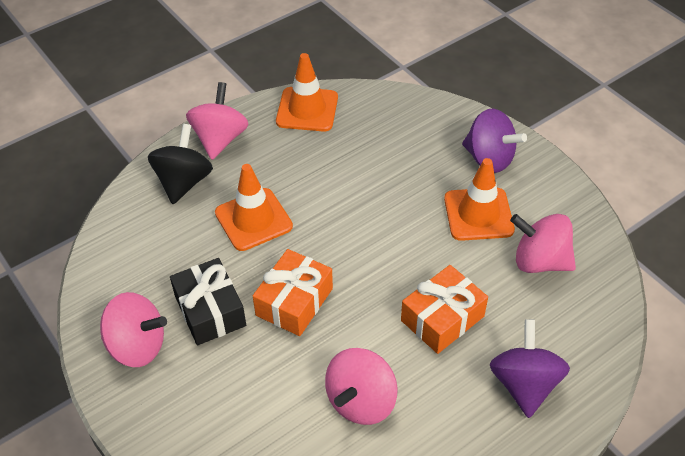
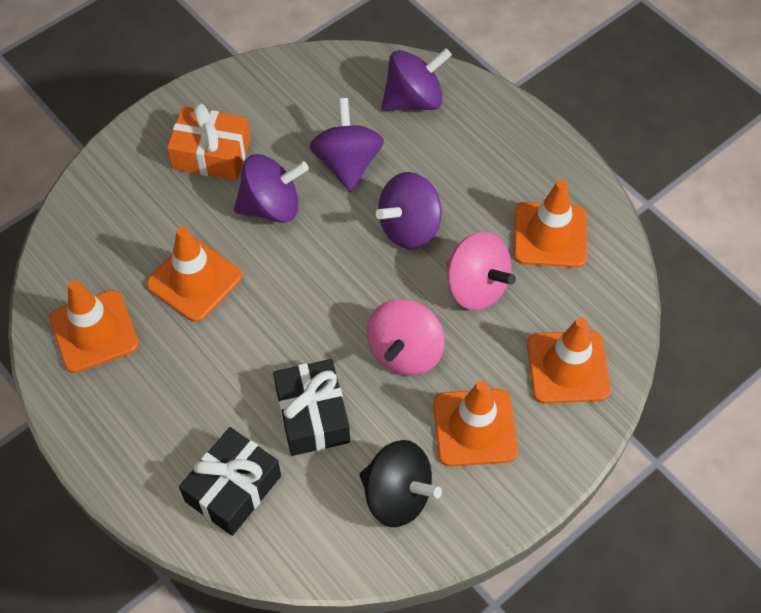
black gift: [170,258,246,345] = 1 -> [179,427,281,536] [273,359,350,456] = 2
orange gift: [253,249,333,336] [401,265,488,354] = 2 -> [167,103,251,180] = 1
orange traffic cone: [215,164,293,251] [276,53,338,132] [444,158,515,241] = 3 -> [49,280,139,373] [146,227,242,322] [433,381,518,466] [514,180,587,268] [527,317,611,404] = 5
pink spinning top: [100,292,167,367] [186,82,249,160] [325,348,398,425] [510,214,576,273] = 4 -> [367,299,445,375] [446,232,516,310] = 2
purple spinning top: [462,109,527,173] [490,319,570,418] = 2 -> [234,154,309,223] [310,98,384,192] [376,172,442,249] [381,48,452,111] = 4

